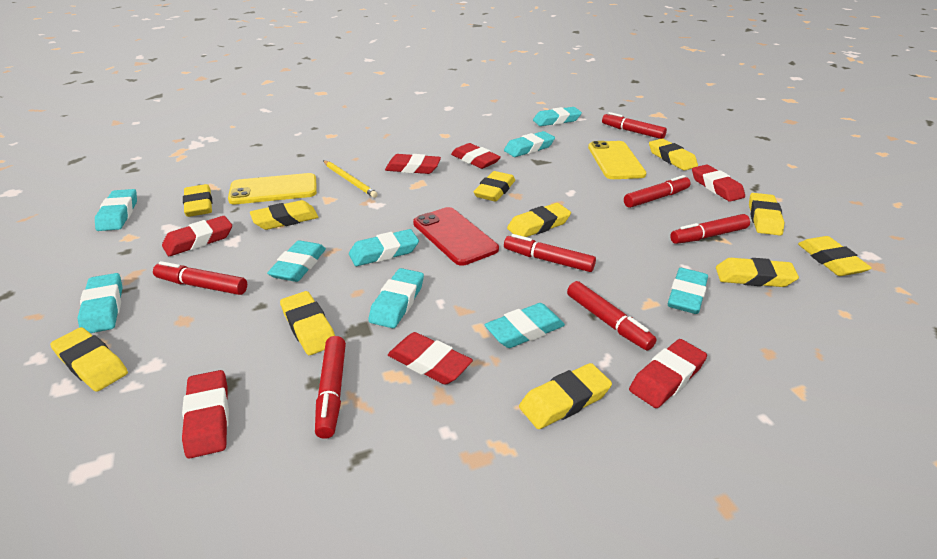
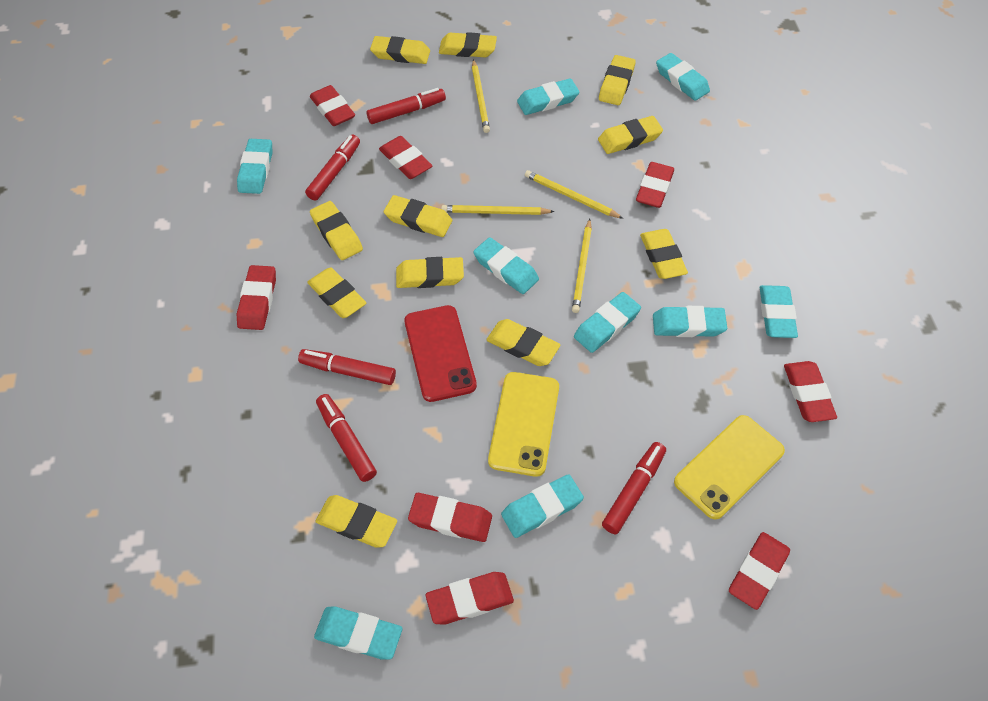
red eraser: [162,216,232,256] [182,370,229,459] [385,154,441,174] [388,332,473,385] [451,143,501,169] [629,339,707,408] [692,164,745,202] = 7 -> [237,265,276,330] [310,85,355,126] [379,136,432,179] [408,493,492,542] [426,572,514,624] [636,162,674,208] [729,532,790,610] [784,361,837,422] = 8
red marker: [153,261,247,295] [315,336,346,439] [504,234,596,272] [567,281,657,351] [602,112,667,139] [624,175,691,208] [670,214,750,244] = 7 -> [298,349,396,385] [305,134,360,201] [316,394,377,482] [366,88,446,124] [602,442,666,534] = 5
yellow pencil: [323,160,378,198] = 1 -> [441,205,555,215] [472,59,490,133] [525,170,624,219] [572,219,592,313] = 4

